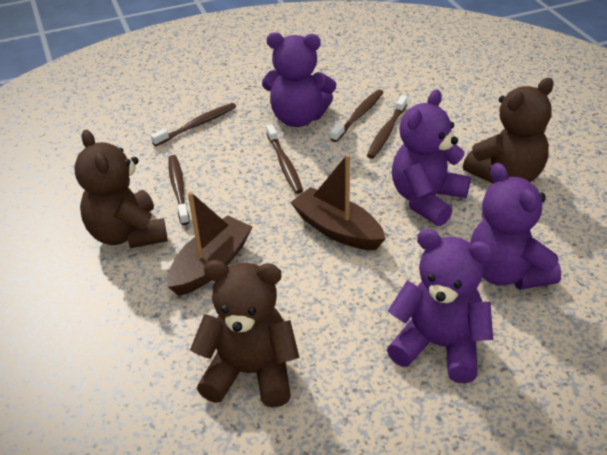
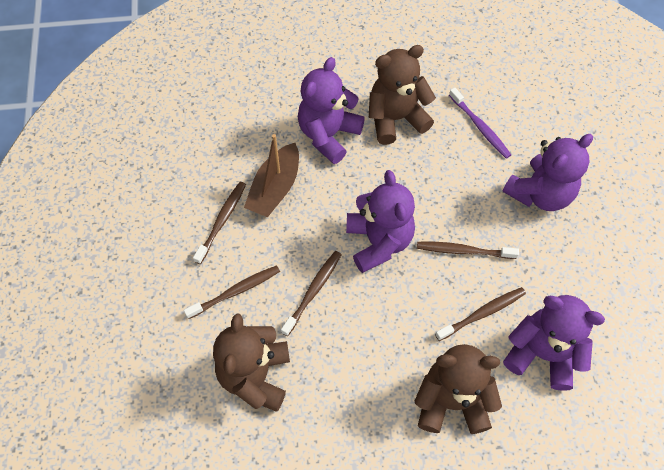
brown boat: [167,192,253,296] [290,154,386,250] = 2 -> [244,134,299,217] = 1
purple toothbrush: none = 0 -> [449,88,511,159] = 1

